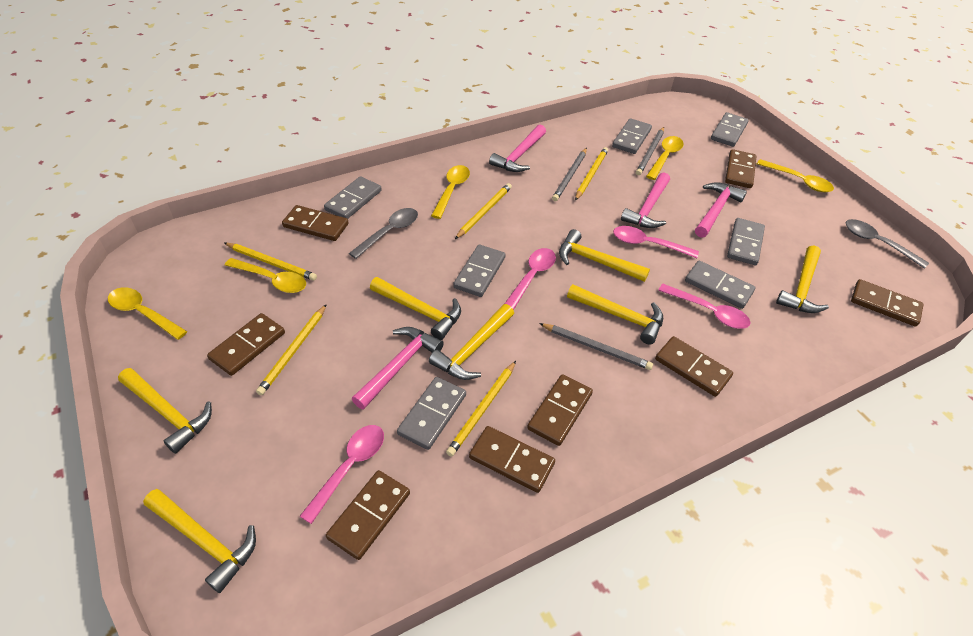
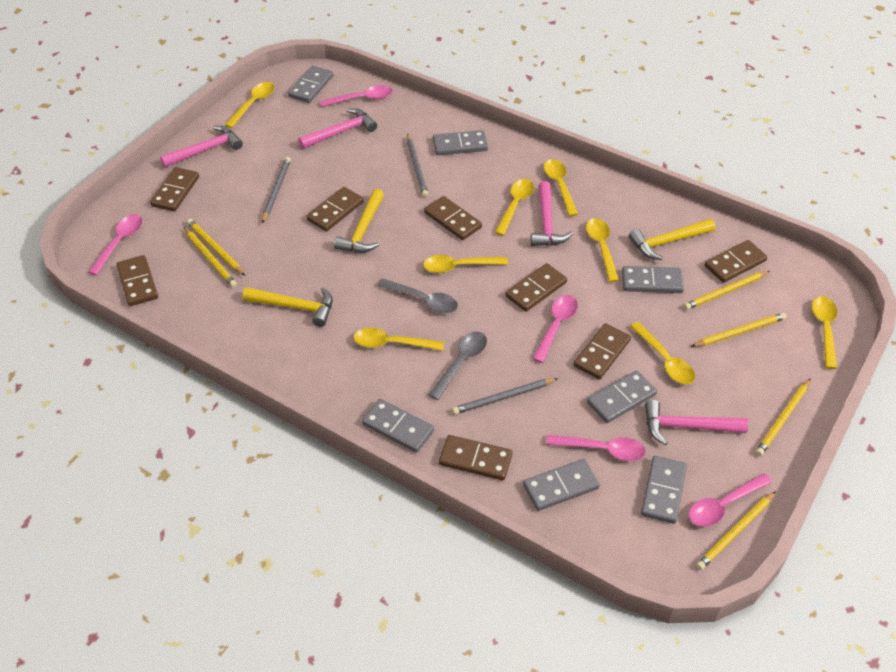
pink spoon: [300,425,384,524] [505,248,556,310] [613,226,699,258] [658,284,751,329] = 4 -> [88,214,143,275] [320,85,393,107] [533,295,578,363] [546,435,646,461] [688,473,772,527] = 5
yellow hammer: [118,368,212,454] [143,489,256,593] [370,277,461,340] [429,304,514,380] [559,229,650,282] [567,284,663,345] [776,245,829,313] = 7 -> [243,287,333,327] [334,189,384,253] [629,219,716,260] = 3
yellow pencil: [225,243,317,281] [256,304,327,395] [446,361,516,457] [455,183,512,239] [575,147,608,200] = 5 -> [184,227,237,288] [187,219,245,276] [684,271,770,310] [691,313,786,347] [696,491,776,570] [756,378,811,456] = 6
yellow spoon: [108,287,187,340] [225,258,306,293] [431,165,470,219] [646,136,684,180] [757,159,834,192] = 5 -> [225,82,275,128] [354,328,444,351] [423,255,508,273] [494,179,534,236] [544,159,578,216] [586,218,619,282] [630,322,695,384] [812,296,837,369] = 8

